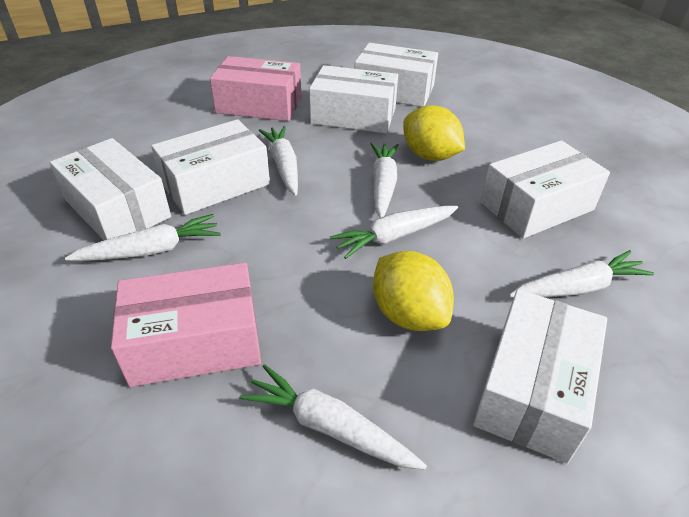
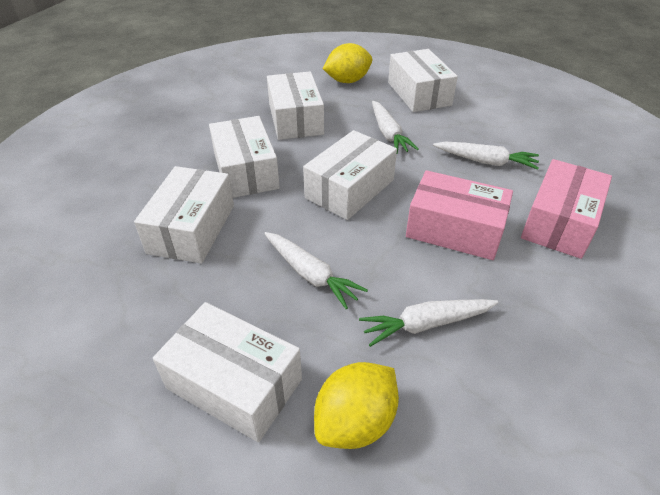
white carrot: [65,214,221,261] [239,364,427,470] [259,126,298,196] [330,206,458,259] [371,143,399,218] [509,250,654,297] = 6 -> [264,232,368,309] [359,299,499,347] [372,101,419,154] [433,142,539,170] = 4

